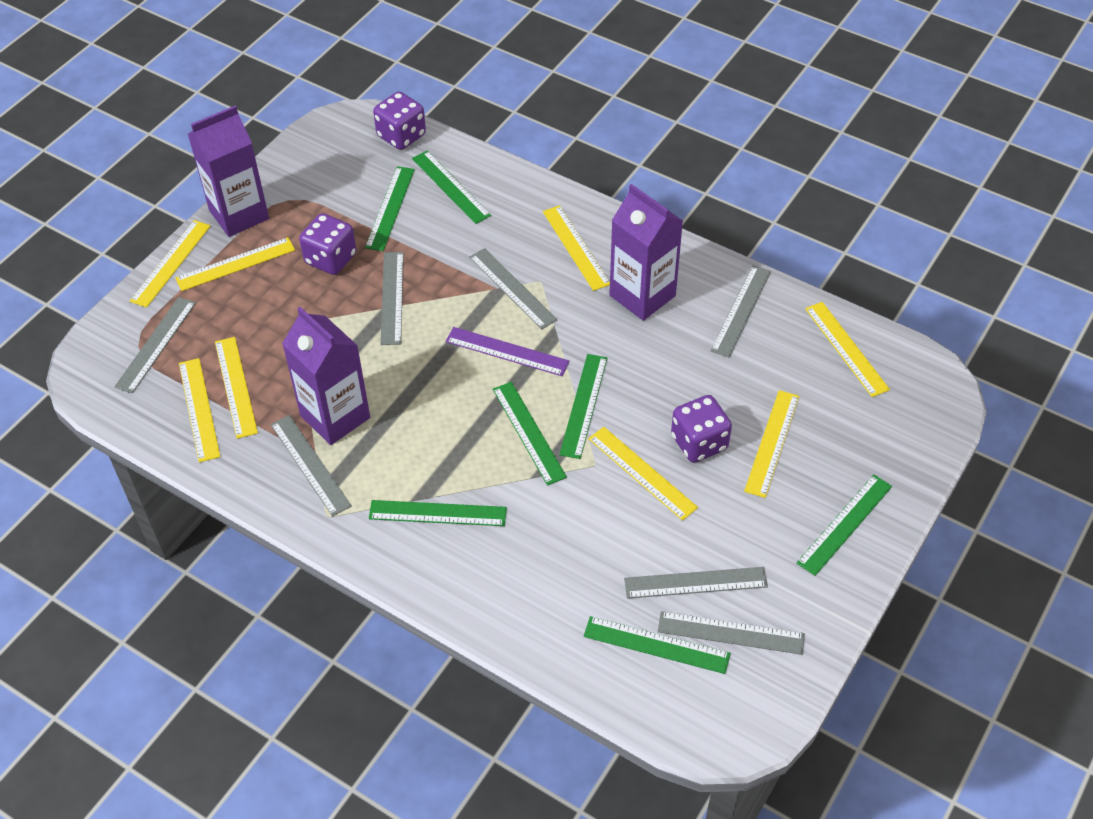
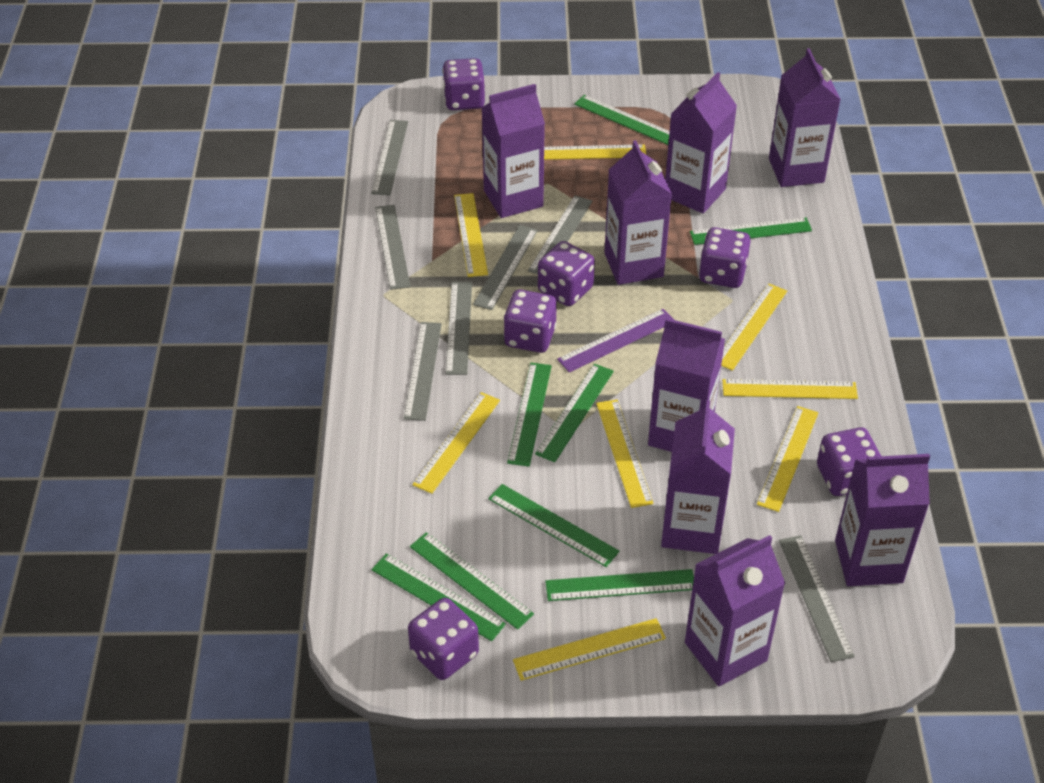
green ruler: [365,166,415,251] [369,500,507,526] [412,151,491,224] [493,382,567,486] [559,354,607,459] [584,616,731,674] [797,475,892,576] = 7 -> [371,553,506,641] [410,532,534,630] [488,484,619,567] [507,363,552,467] [535,364,614,462] [545,569,694,601] [574,95,670,145] [690,217,812,245] = 8
purple carton: [188,106,269,237] [282,307,370,445] [609,184,683,321] = 3 -> [481,84,545,218] [604,140,672,285] [648,318,725,452] [661,400,735,554] [665,72,737,214] [685,535,785,686] [769,48,841,187] [835,454,930,586] = 8
purple dice: [299,213,356,275] [373,91,426,150] [671,395,732,463] = 3 -> [408,598,479,680] [442,58,485,110] [504,290,557,353] [538,241,595,306] [699,227,751,288] [817,427,881,496] = 6

